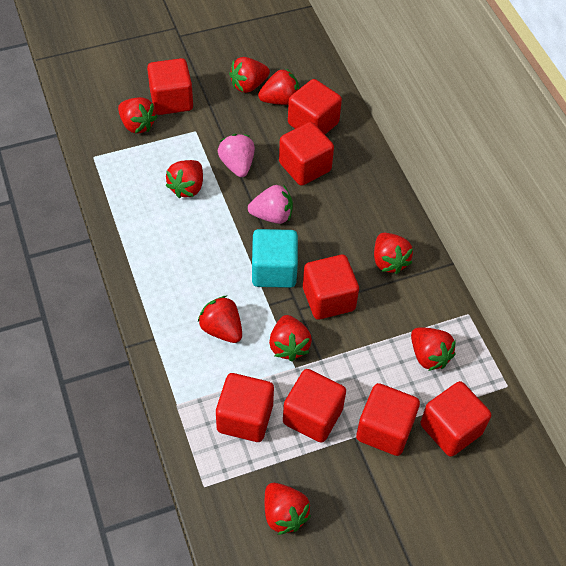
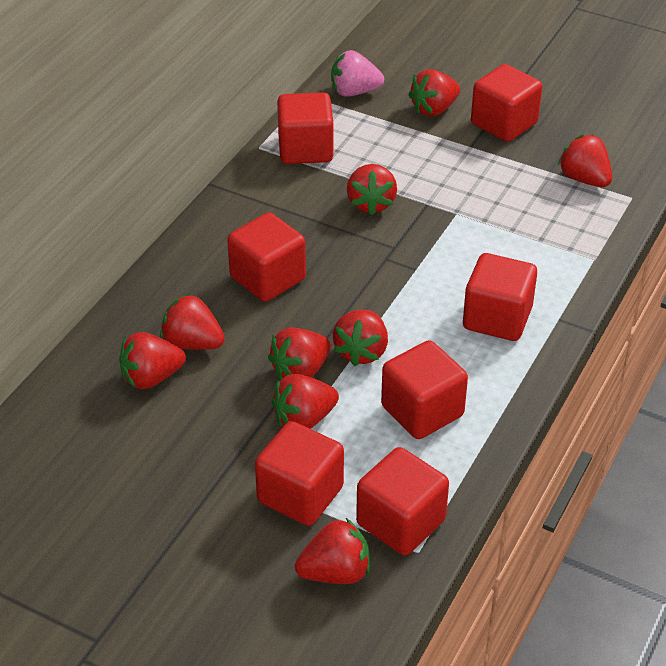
pink strawberry: [218,134,255,177] [248,185,293,224] = 2 -> [331,50,384,97] = 1
red cube: [147,58,193,115] [216,373,274,442] [279,122,334,186] [283,369,346,443] [288,79,342,134] [303,255,359,320] [356,383,420,456] [420,381,491,457] = 8 -> [227,212,306,302] [255,421,344,526] [277,92,333,164] [356,447,449,555] [381,340,468,439] [463,253,537,341] [471,64,542,142] = 7
turquoise cube: [252,229,298,288] = 1 -> none = 0

